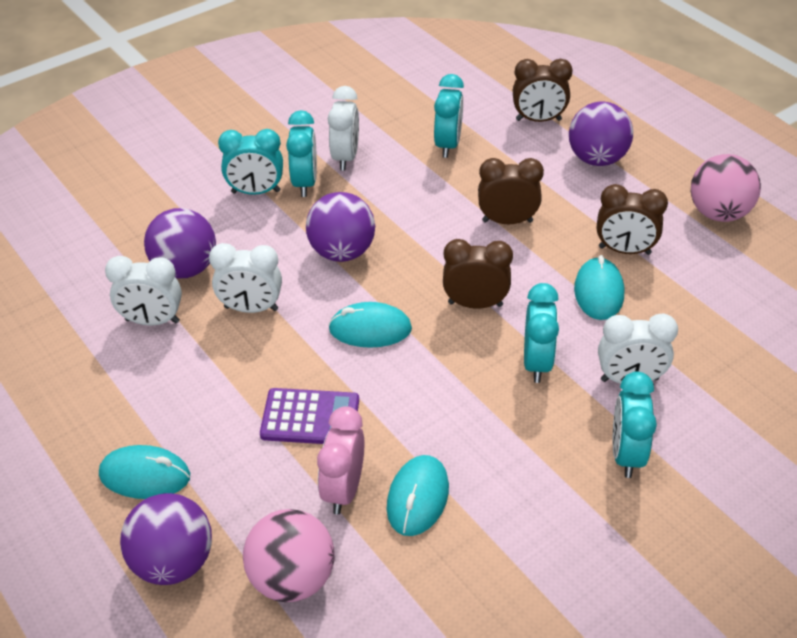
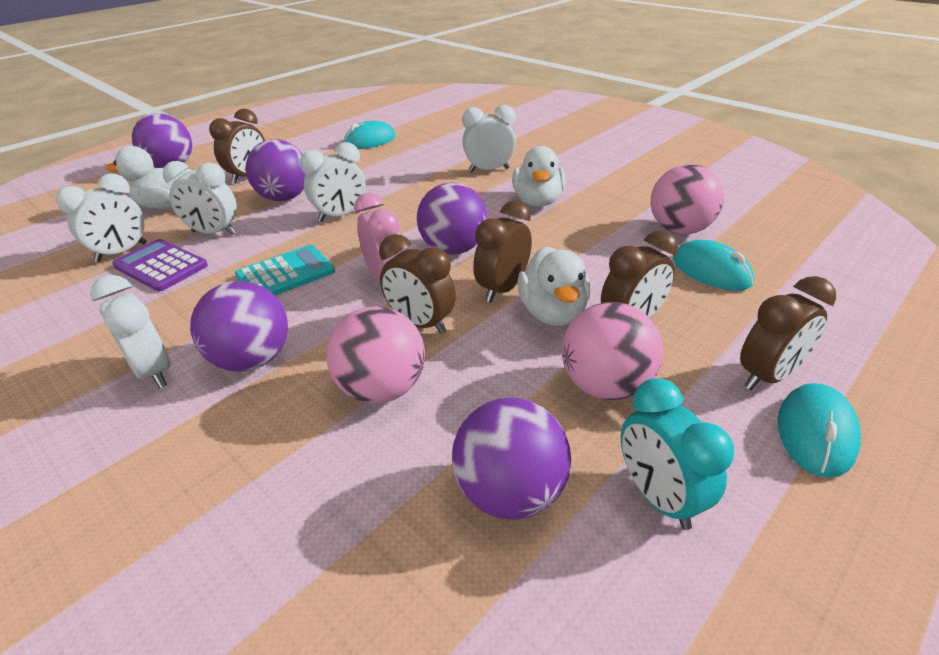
brown clock: [443,239,513,309] [478,158,544,224] [513,59,573,122] [597,184,668,255] = 4 -> [209,109,265,184] [379,234,456,334] [473,201,532,302] [601,230,678,318] [740,276,836,390] = 5
pink ball: [243,509,335,602] [691,154,761,222] = 2 -> [326,306,425,404] [562,302,663,400] [650,164,724,234] = 3
purple ball: [120,493,212,585] [144,208,216,279] [306,192,375,262] [569,102,633,166] = 4 -> [132,113,192,168] [190,281,288,372] [246,139,306,201] [417,182,488,254] [452,398,571,520] = 5
turquoise calculator: none = 0 -> [235,245,335,295] = 1
turquoise clock: [218,129,283,195] [286,110,317,197] [434,74,464,158] [524,283,559,383] [613,372,657,478] = 5 -> [621,378,734,530] = 1
turquoise mouse: [99,445,190,499] [328,302,412,348] [386,455,449,536] [574,255,624,320] = 4 -> [344,121,396,149] [673,240,754,291] [778,383,861,478] = 3
white clock: [105,256,182,325] [209,243,282,313] [328,86,359,171] [598,314,678,384] = 4 -> [56,173,147,262] [90,275,171,388] [163,161,237,235] [300,142,366,222] [462,105,516,172] = 5
white duck: none = 0 -> [106,146,192,209] [512,146,565,207] [517,247,590,326] = 3

